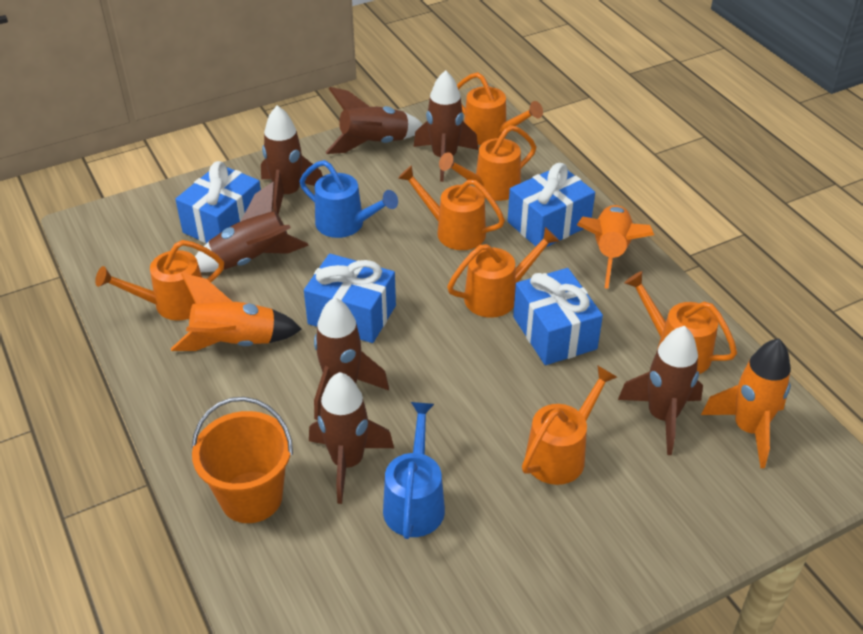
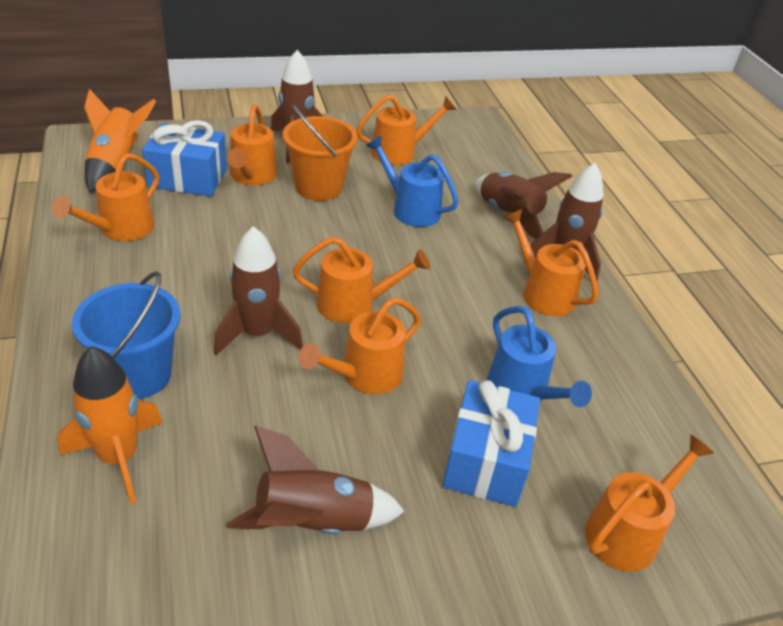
blue bucket: none = 0 -> [72,271,181,399] = 1
blue gift: [175,161,261,243] [304,254,396,343] [508,163,595,248] [513,268,603,365] = 4 -> [142,120,227,197] [443,380,540,507] = 2
brown rocket: [195,181,309,272] [261,105,323,215] [309,372,394,504] [314,297,389,420] [325,87,423,154] [413,70,478,182] [618,326,703,455] = 7 -> [214,226,303,355] [226,426,405,534] [271,50,322,163] [475,172,572,239] [524,163,603,282] = 5
orange rocket: [171,273,302,351] [577,205,654,289] [701,338,791,468] = 3 -> [58,346,163,504] [84,89,156,193] = 2

